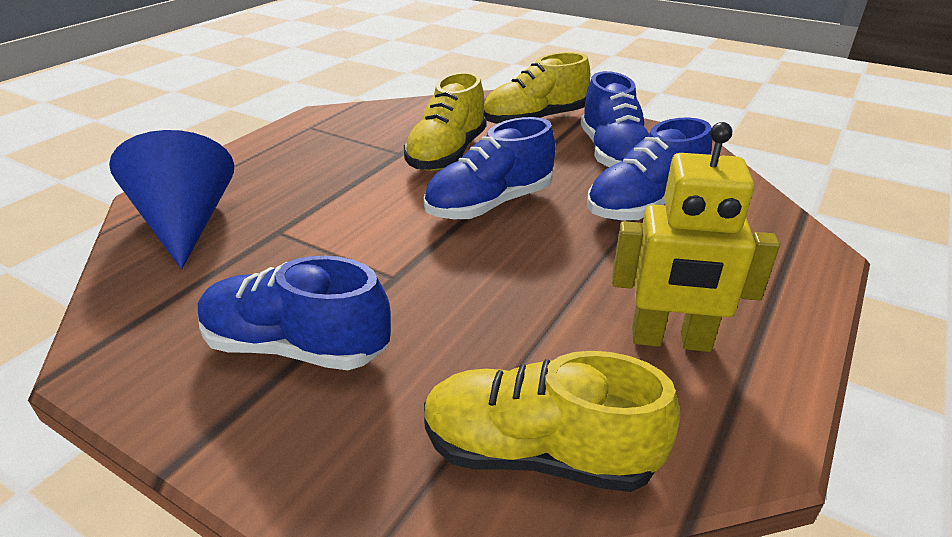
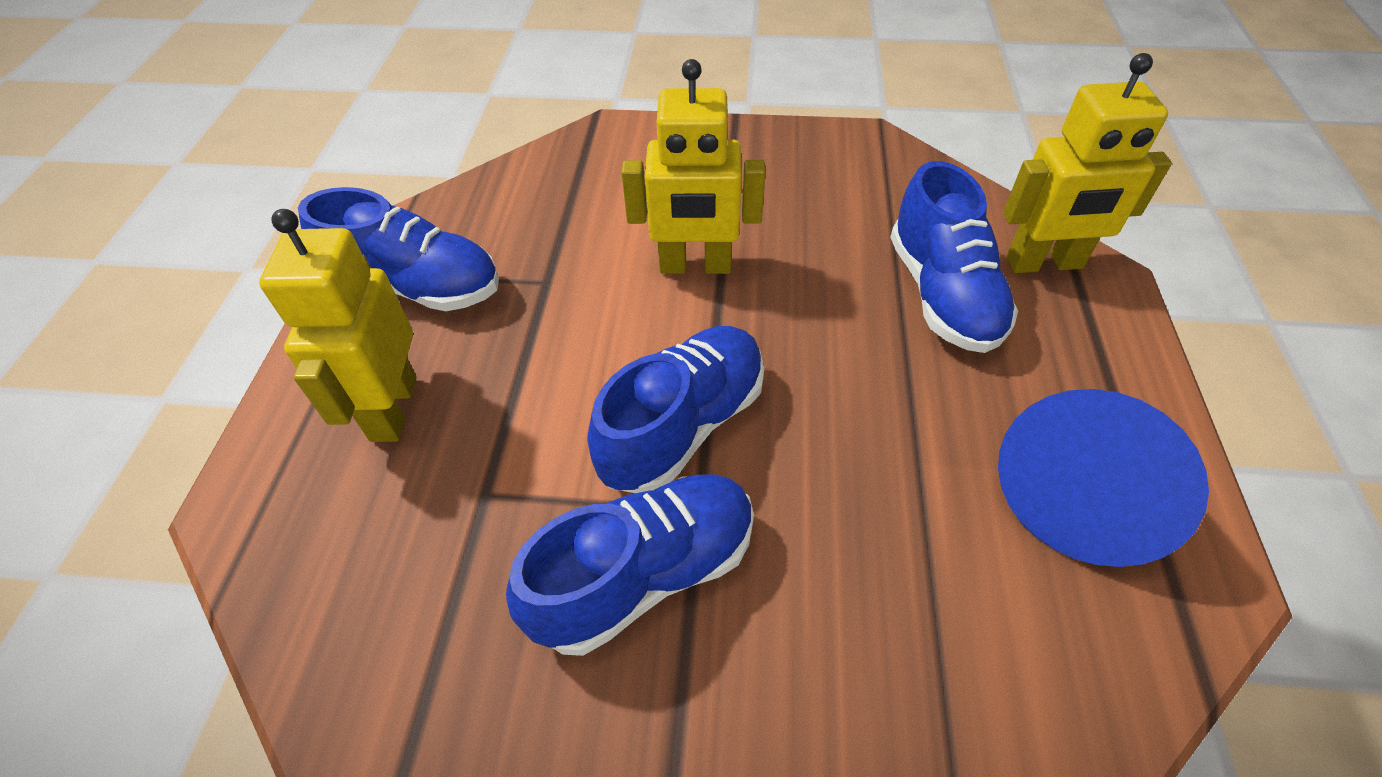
yellow robot: [612,122,780,352] = 1 -> [259,209,416,442] [621,59,766,274] [1003,53,1172,273] = 3
yellow shoe: [404,72,487,171] [424,351,680,492] [484,52,590,124] = 3 -> none = 0

